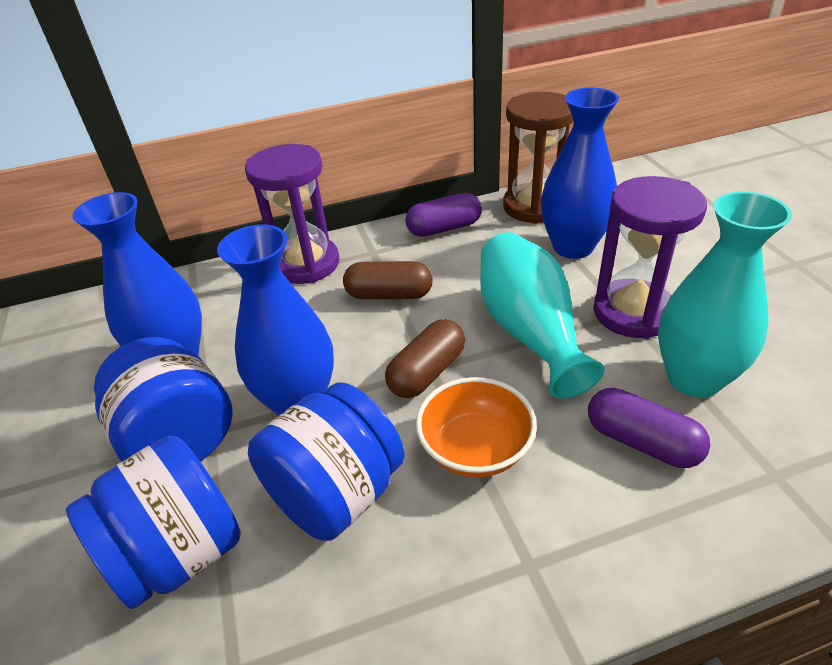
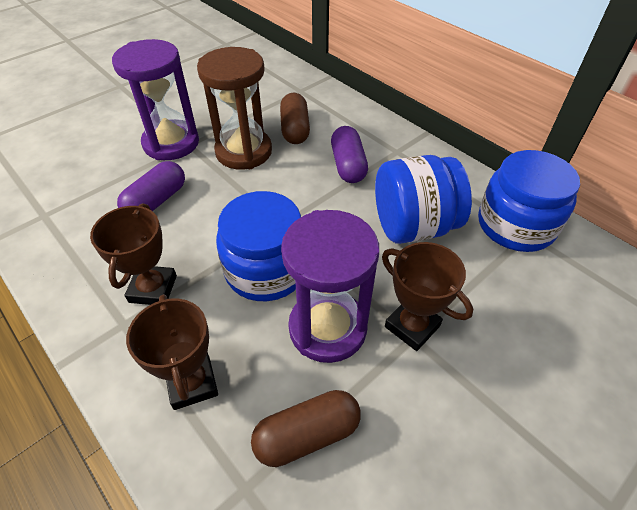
blue vase: [72,192,202,356] [217,224,334,416] [541,88,619,259] = 3 -> none = 0
brown trophy: none = 0 -> [90,203,177,305] [126,294,218,410] [382,242,473,351] = 3
orange bowl: [416,377,537,478] = 1 -> none = 0
turquoise vase: [480,232,605,399] [658,191,792,398] = 2 -> none = 0

